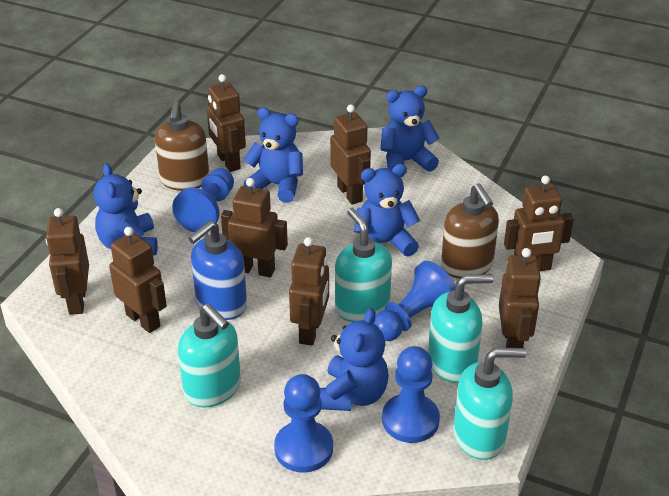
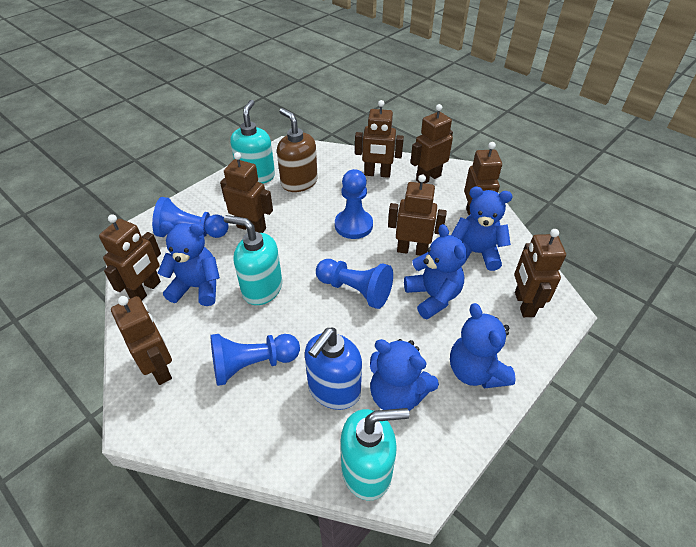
brown soap dispenser: [155,101,209,191] [441,184,499,279] = 2 -> [277,108,318,192] = 1
turquoise soap dispenser: [178,304,241,408] [335,208,392,322] [428,274,494,383] [453,348,526,460] = 4 -> [224,215,282,305] [230,100,275,183] [341,408,409,500] = 3

